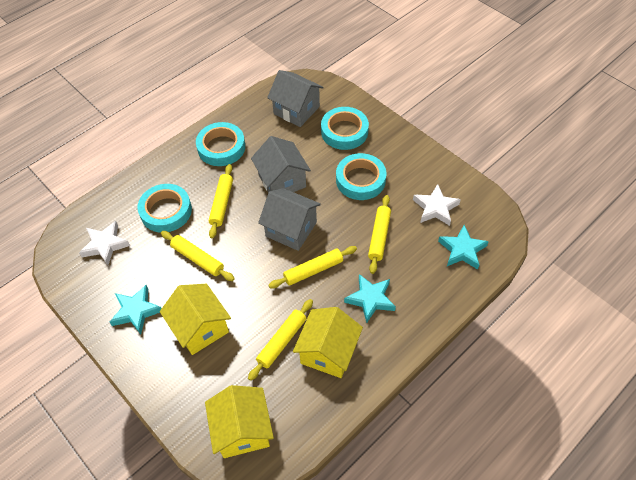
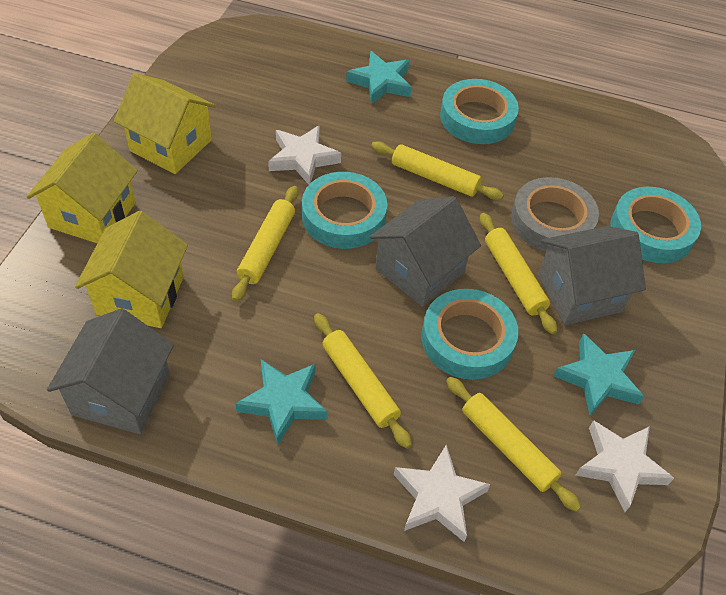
grey tape: none = 0 -> [511,177,599,252] = 1
white star: [79,221,130,265] [413,184,461,226] = 2 -> [268,125,341,185] [394,444,491,542] [576,420,674,512] = 3

